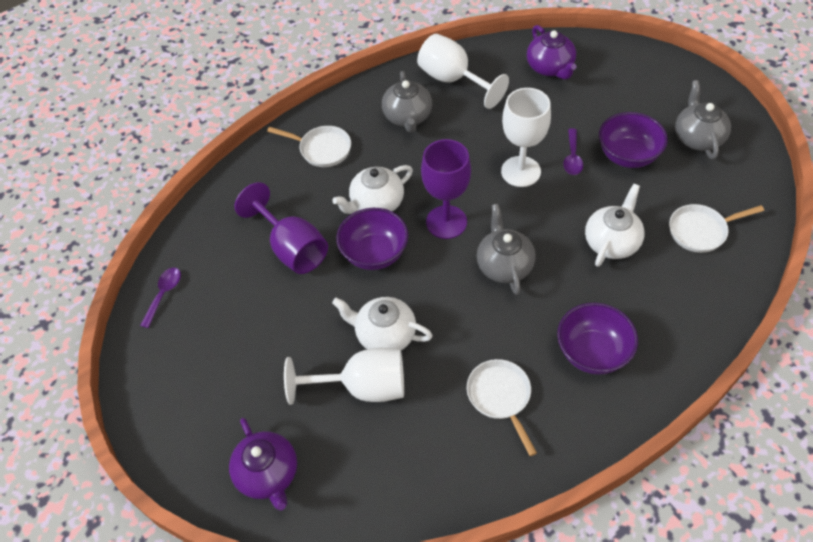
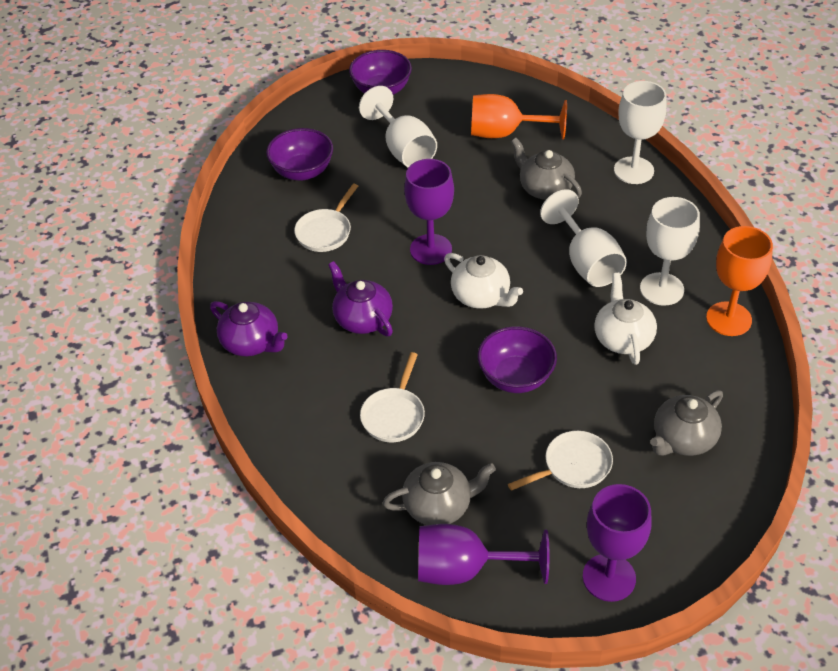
orange goblet: none = 0 -> [471,94,567,139] [706,226,773,336] = 2
purple goblet: [234,182,328,274] [421,139,471,239] = 2 -> [404,159,454,265] [418,524,549,585] [583,484,652,602] = 3
purple spoon: [140,268,181,328] [563,128,583,175] = 2 -> none = 0
white goblet: [284,348,404,405] [417,34,509,109] [501,88,551,187] = 3 -> [359,86,437,167] [540,189,627,287] [614,81,667,184] [640,197,700,306] = 4
white teapot: [332,165,413,214] [332,297,433,351] [585,184,645,267] = 3 -> [444,253,523,309] [594,273,657,365] = 2

